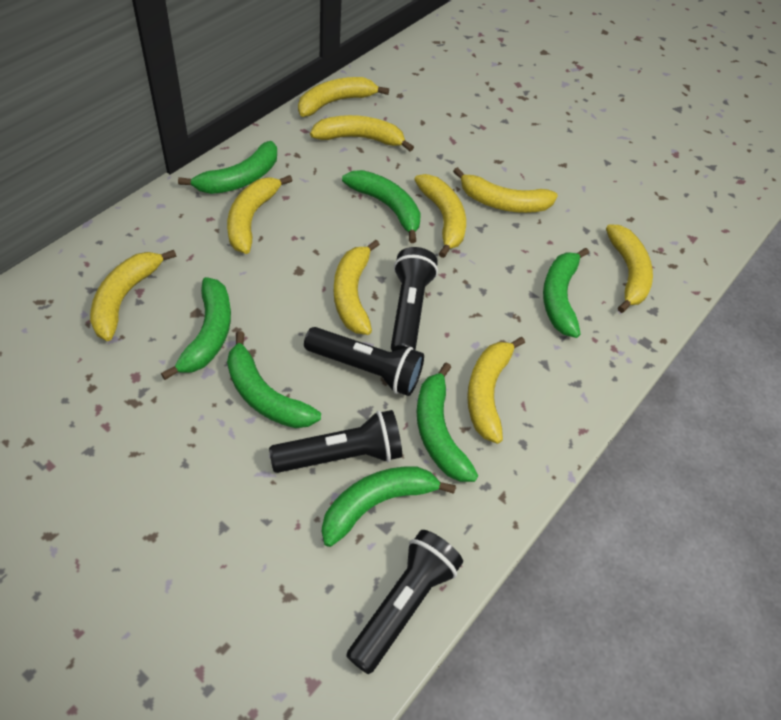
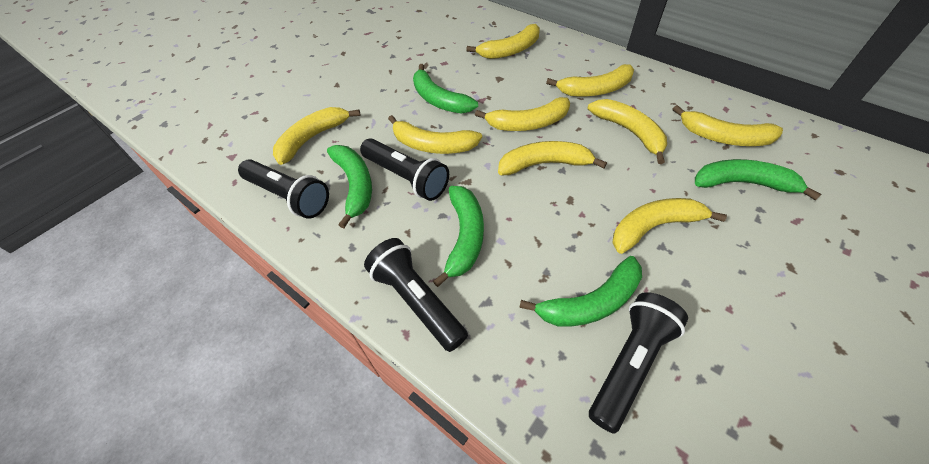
green banana: [161,277,231,380] [178,141,277,194] [227,331,321,428] [322,466,456,547] [342,170,421,243] [417,363,478,482] [543,248,589,338] = 7 -> [327,145,372,228] [413,64,478,113] [433,186,484,287] [519,256,642,327] [695,159,821,200] = 5

